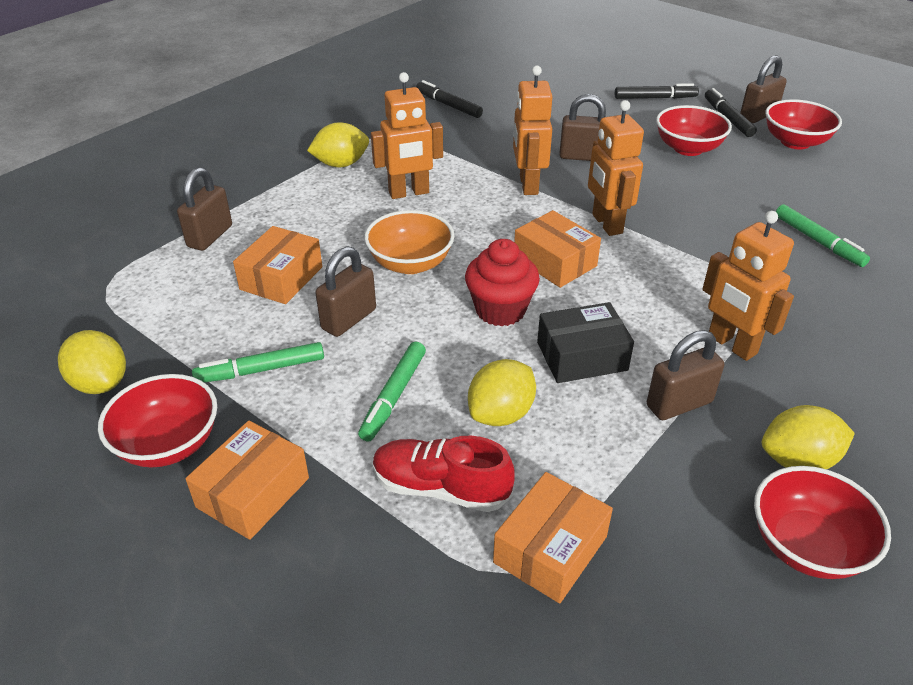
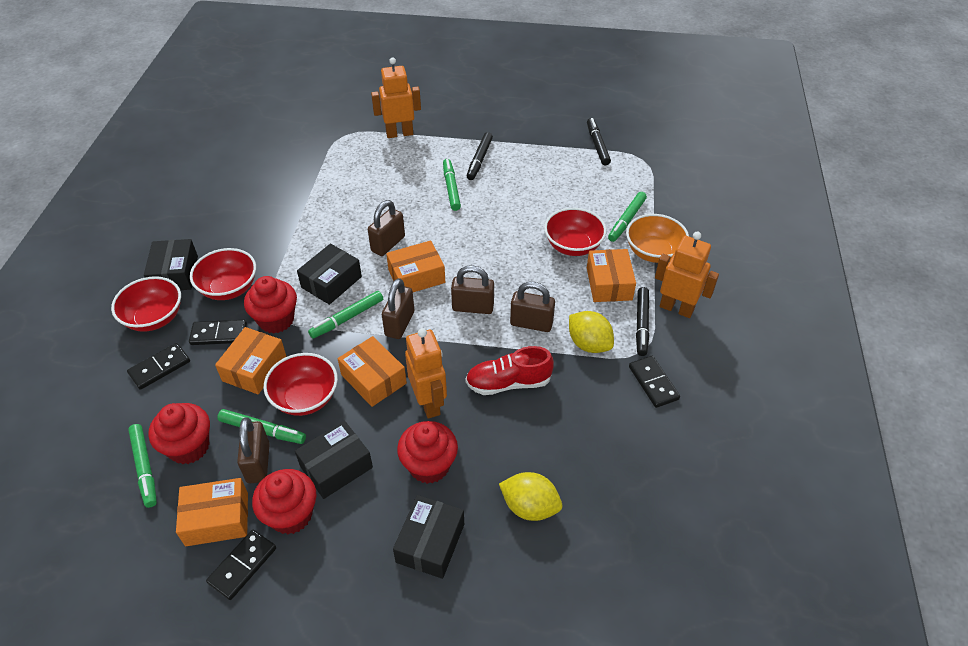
black box: [537,302,634,383] = 1 -> [144,239,198,290] [295,421,373,499] [297,244,362,305] [393,495,464,579] = 4
black domino: none = 0 -> [127,343,190,390] [189,320,247,345] [206,530,276,600] [629,356,680,408] = 4
green marker: [192,342,324,382] [358,342,426,442] [776,204,870,267] = 3 -> [128,424,157,508] [217,409,306,444] [308,291,383,339] [443,159,461,211] [608,192,647,242] = 5
orange box: [185,421,309,540] [233,226,322,304] [493,472,613,603] [514,210,601,288] = 4 -> [176,478,248,546] [215,327,286,394] [338,336,407,407] [386,240,445,292] [587,249,636,302] = 5
orange robot: [371,72,443,199] [513,66,552,195] [588,100,644,236] [702,211,794,361] = 4 -> [371,57,421,138] [405,328,447,419] [655,232,719,318] = 3
red cupcake: [465,239,540,327] = 1 -> [148,403,210,464] [244,276,297,333] [252,469,316,534] [397,421,458,484] = 4
yellow lemon: [58,330,126,394] [307,122,369,167] [468,359,536,426] [762,405,855,469] = 4 -> [499,472,562,521] [569,311,614,353] = 2

